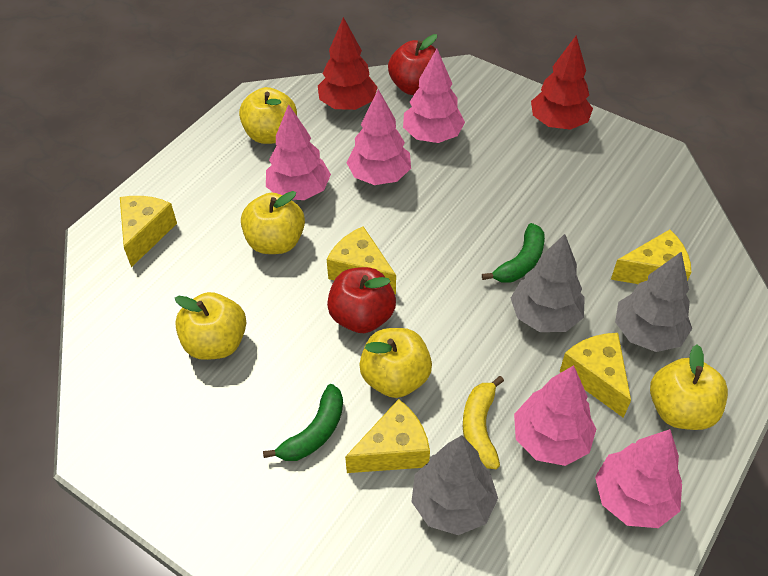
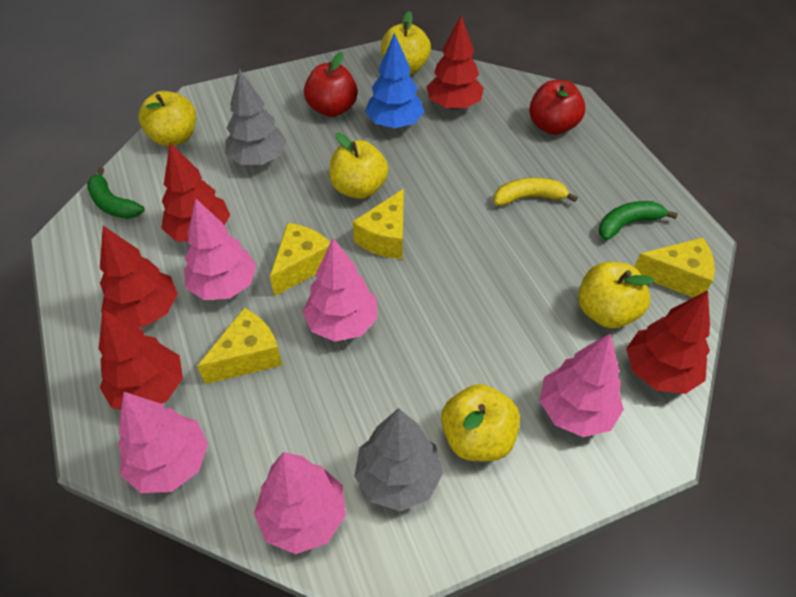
blue tree: none = 0 -> [365,33,424,128] = 1
grey tree: [411,435,498,535] [511,234,585,332] [615,251,692,352] = 3 -> [225,69,287,165] [354,408,443,511] = 2
red tree: [318,17,378,110] [531,35,593,130] = 2 -> [99,310,183,410] [100,226,178,328] [161,143,230,242] [426,16,484,110] [626,290,710,394] = 5
yellow cheese: [120,196,177,267] [327,226,396,295] [345,399,430,473] [560,333,631,418] [611,230,691,284] = 5 -> [197,308,282,384] [270,223,331,296] [353,189,404,259] [634,237,715,298] = 4

